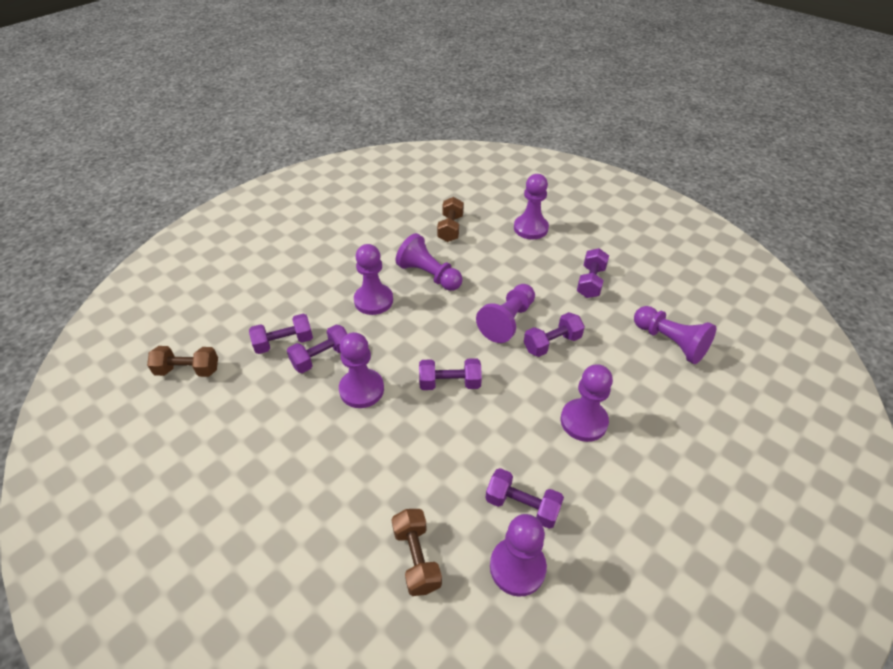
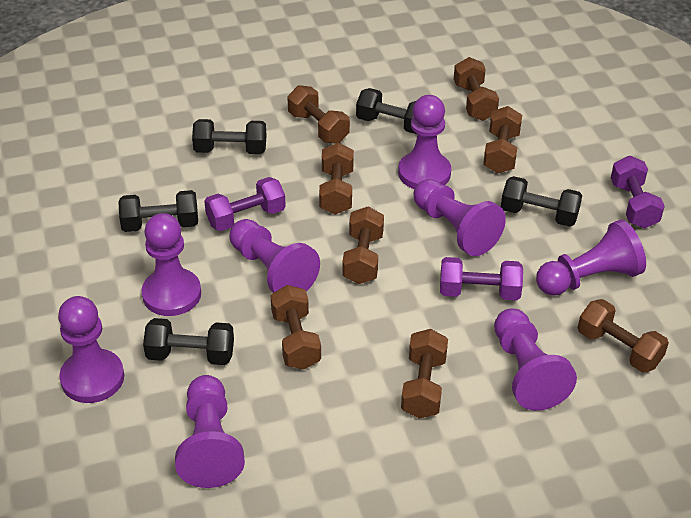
black dumbbell: none = 0 -> [118,190,198,232] [143,318,234,365] [192,119,266,154] [356,88,417,134] [501,176,582,227] = 5
brown dumbbell: [147,346,218,377] [391,509,442,596] [437,197,464,242] = 3 -> [271,285,321,369] [287,85,350,144] [319,143,354,215] [342,207,384,284] [401,329,448,419] [454,57,499,121] [483,106,522,173] [578,299,669,372] = 8
purple dumbbell: [249,314,313,354] [287,325,347,373] [419,358,482,390] [485,468,564,529] [524,312,585,357] [577,248,609,298] = 6 -> [204,177,286,231] [440,257,523,300] [611,156,665,228] = 3

